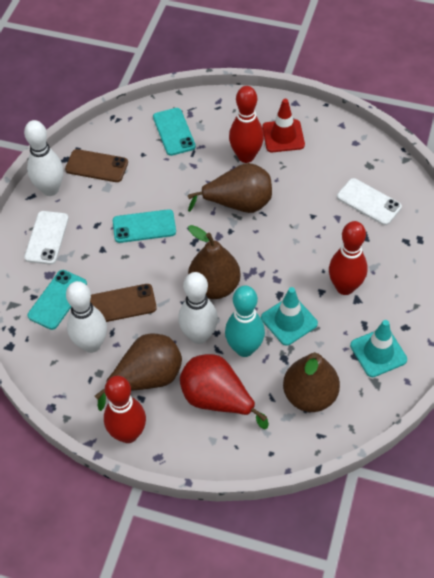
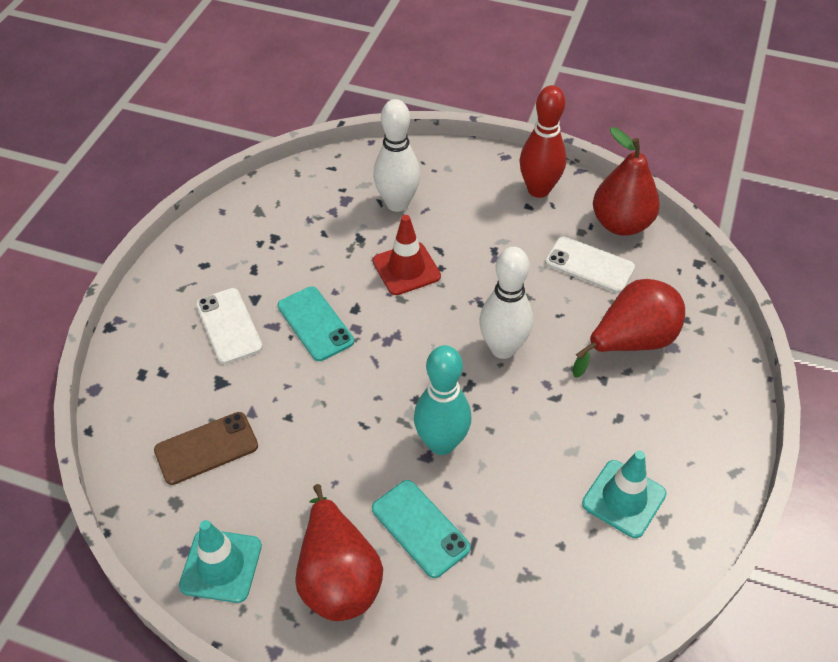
brown pear: [95,334,182,411] [188,163,272,213] [188,225,241,299] [283,352,340,412] = 4 -> none = 0
brown phone: [65,149,128,182] [90,284,157,322] = 2 -> [154,412,258,485] = 1
red bowling pin: [104,376,146,443] [229,86,264,163] [329,221,368,295] = 3 -> [519,85,566,198] = 1
red pear: [180,354,269,429] = 1 -> [296,484,383,621] [573,279,685,378] [593,127,660,236] = 3
turquoise phone: [28,270,87,330] [113,209,176,243] [153,108,196,156] = 3 -> [277,287,354,361] [372,480,471,578] = 2
white bowling pin: [24,120,63,196] [66,281,107,353] [178,272,218,344] = 3 -> [373,99,420,212] [479,247,533,359] = 2

